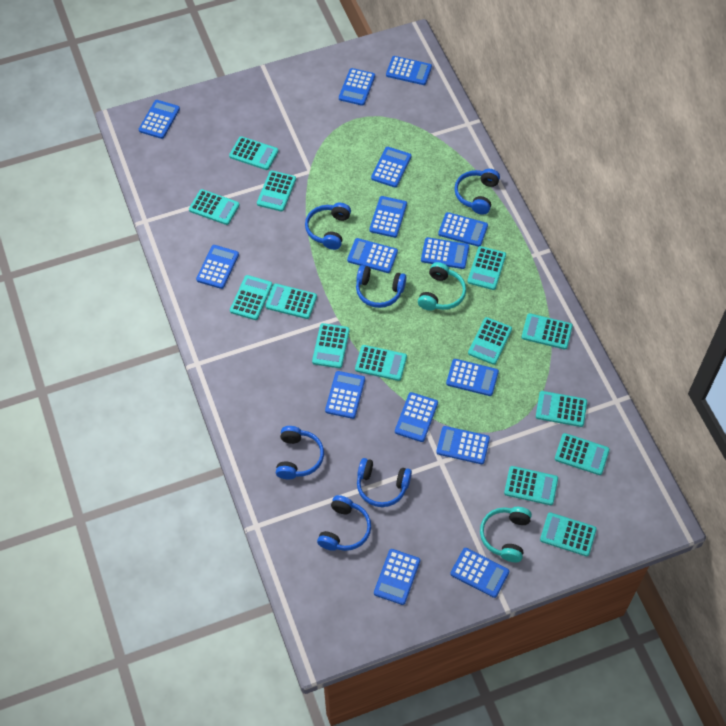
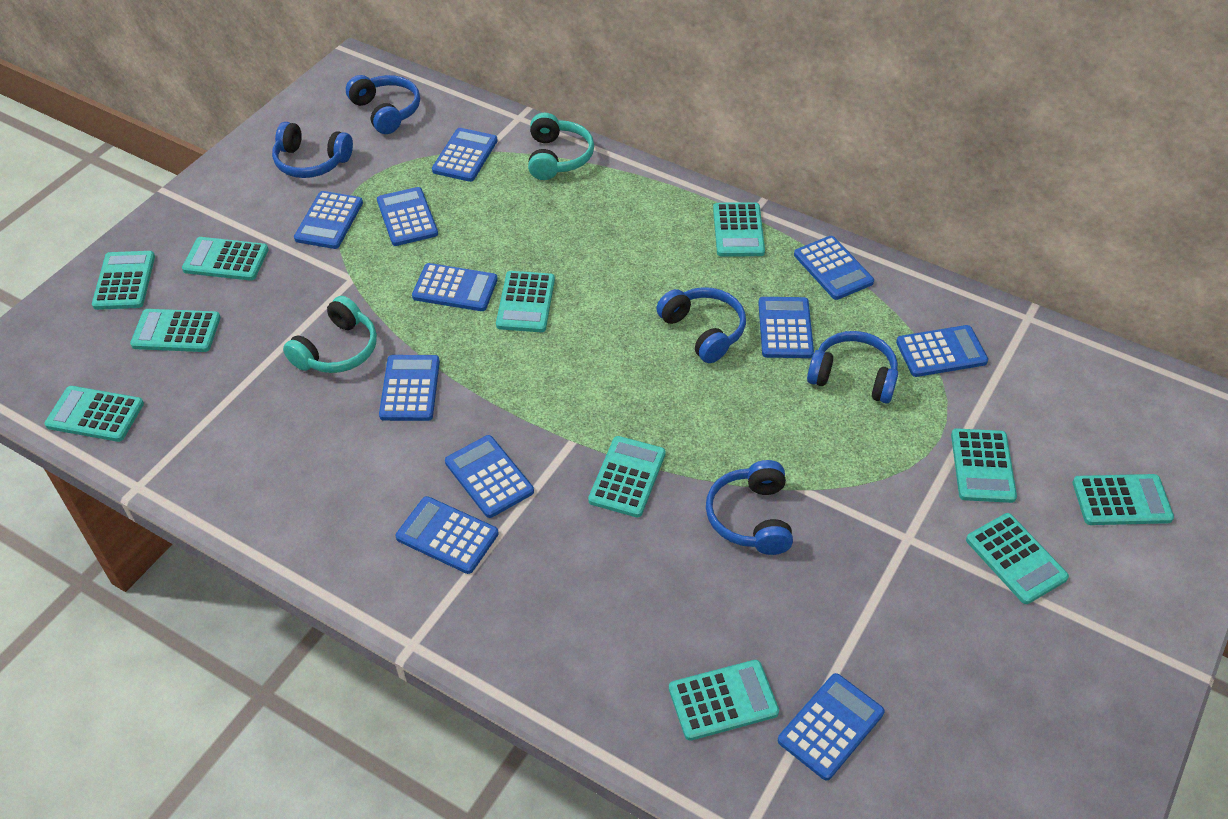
blue calculator: [139,100,180,139] [196,245,239,289] [325,371,365,419] [339,68,375,106] [347,238,398,273] [369,196,407,238] [371,147,412,187] [374,549,420,605] [386,56,432,85] [395,392,438,442] [421,237,469,269] [436,426,490,464] [438,212,488,247] [446,359,499,396] [450,548,509,598] = 15 -> [294,191,363,249] [377,187,438,246] [379,355,440,421] [396,496,499,574] [412,263,498,311] [432,128,498,182] [445,435,534,518] [758,297,814,358] [778,673,885,780] [794,236,874,300] [896,325,988,377] = 11
blue headphones: [276,426,324,479] [305,203,351,250] [317,495,371,551] [356,265,406,308] [357,458,412,507] [454,169,500,215] = 6 -> [272,122,353,178] [346,75,420,134] [656,287,746,363] [706,460,793,555] [807,331,898,403] = 5
turquoise calculator: [189,189,240,225] [229,136,278,170] [230,275,273,320] [257,170,296,212] [265,284,317,319] [312,323,350,368] [355,345,407,381] [467,246,506,290] [468,317,512,365] [504,466,558,505] [521,313,573,349] [536,391,587,427] [540,512,597,556] [555,433,610,475] = 14 -> [44,386,144,442] [92,251,155,310] [130,309,221,352] [182,237,269,281] [496,271,555,332] [588,436,666,517] [669,660,779,741] [713,202,765,257] [951,428,1017,503] [966,513,1069,604] [1072,474,1174,525] = 11

